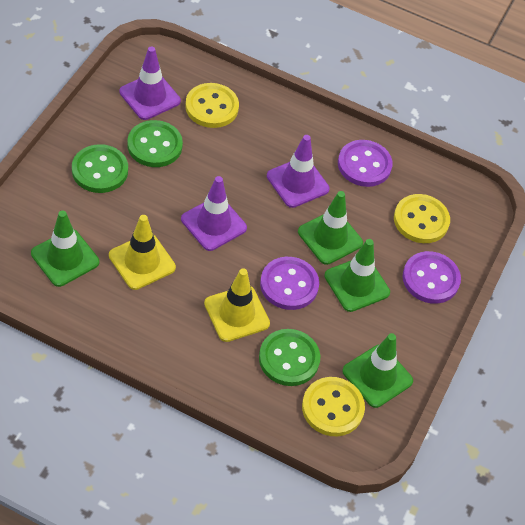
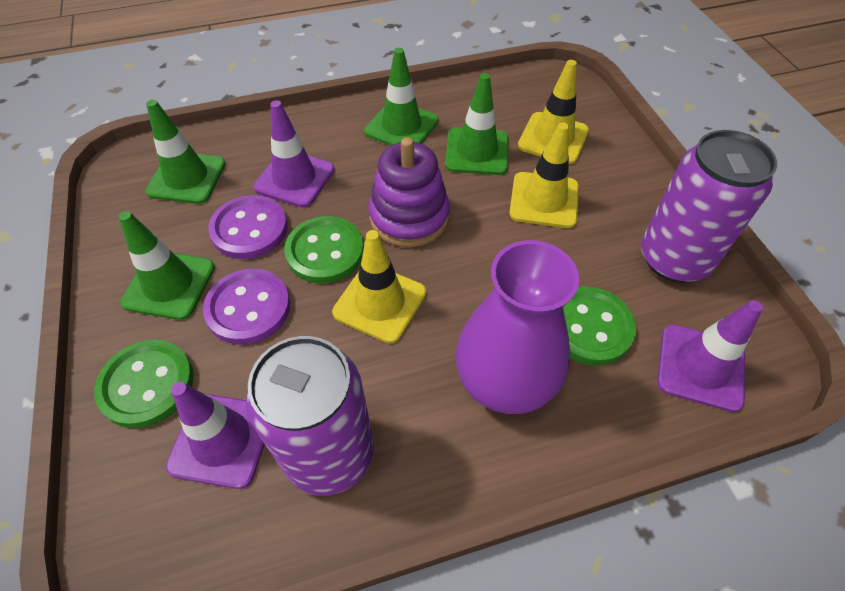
purple button: [260,257,319,310] [338,140,393,187] [402,251,461,304] = 3 -> [203,269,290,345] [208,195,288,259] = 2
purple can: none = 0 -> [246,336,374,496] [641,130,777,283] = 2
purple stacking toy: none = 0 -> [368,137,450,247] = 1
purple vase: none = 0 -> [455,240,579,414] = 1
yellow button: [185,83,239,128] [302,377,365,436] [394,194,450,243] = 3 -> none = 0
yellow traffic cone: [109,215,176,290] [204,268,270,342] = 2 -> [332,230,426,343] [509,122,579,228] [518,60,589,164] = 3

